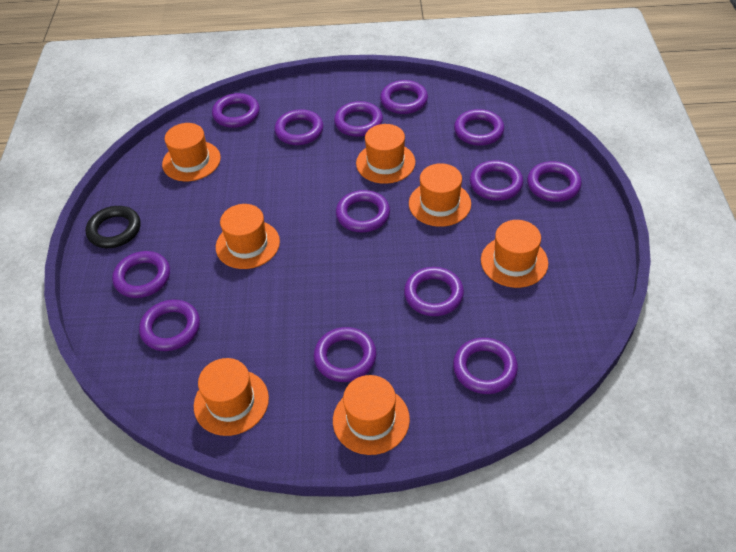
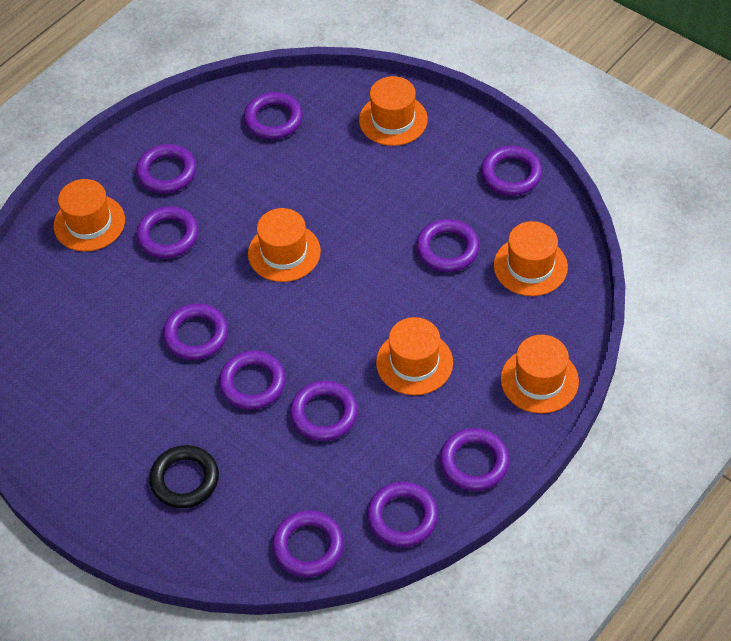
orange hat: [162,123,221,181] [194,358,269,436] [216,204,280,269] [333,375,410,455] [356,124,415,184] [409,163,471,227] [481,220,548,288] = 7 -> [53,179,125,252] [248,208,321,282] [359,76,428,146] [376,317,453,395] [494,221,568,296] [501,335,579,414] = 6
purple ring: [112,251,170,298] [139,300,200,351] [212,93,260,128] [274,109,323,145] [314,327,376,382] [334,101,383,137] [336,190,390,232] [380,80,428,114] [404,267,464,316] [453,338,518,394] [454,109,504,146] [470,160,523,201] [527,161,582,202] = 13 -> [136,144,196,193] [136,206,199,258] [163,304,228,360] [219,351,286,410] [244,92,303,139] [272,510,344,577] [290,381,358,441] [367,482,438,547] [416,219,479,272] [439,428,509,491] [481,146,542,196] = 11

